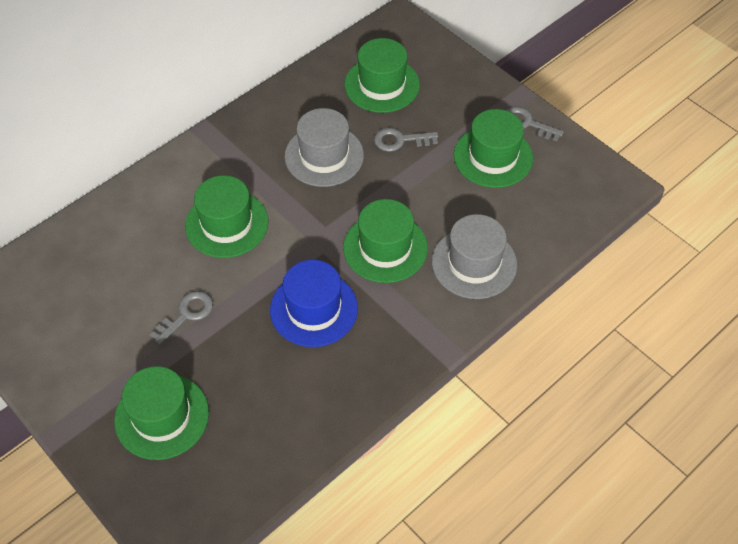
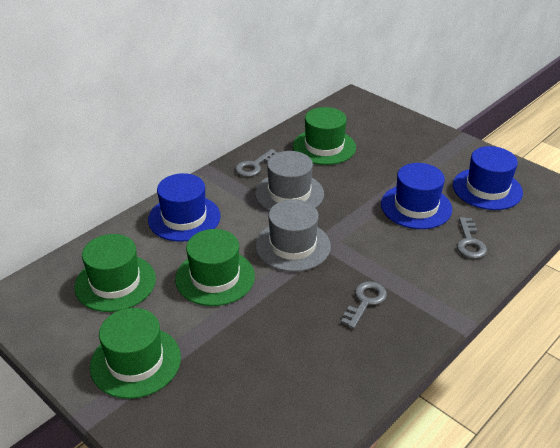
blue hat: [270,260,358,347] = 1 -> [148,173,220,242] [381,163,452,229] [453,146,523,210] = 3
green hat: [114,366,209,460] [185,175,268,258] [343,199,428,283] [344,38,420,113] [453,109,533,188] = 5 -> [74,234,156,312] [90,308,181,399] [175,229,255,306] [293,107,356,165] = 4

